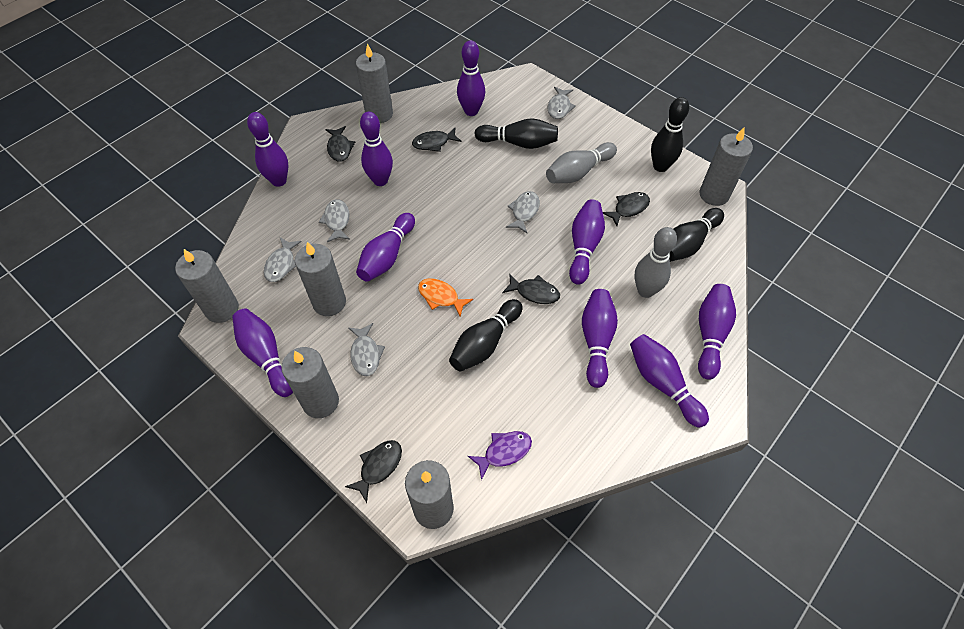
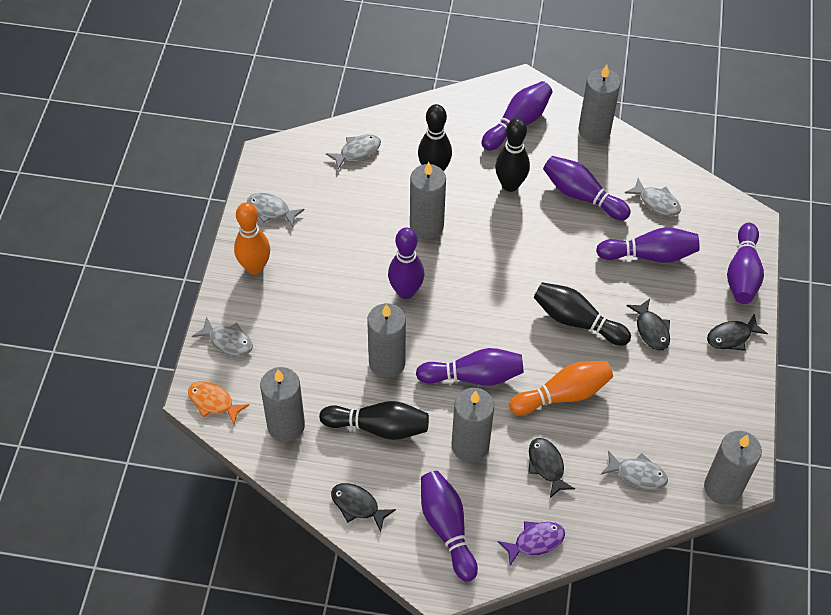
black fish: [325,126,355,162] [345,440,402,503] [412,128,462,152] [502,274,560,304] [603,192,650,226] = 5 -> [331,483,396,532] [528,438,575,498] [626,299,670,350] [707,313,768,351] = 4
grey bowling pin: [546,142,617,183] [634,227,677,298] = 2 -> none = 0
orange bowling pin: none = 0 -> [234,202,270,275] [509,361,613,415] = 2
purple bowling pin: [232,309,293,397] [247,112,288,187] [356,213,415,282] [360,112,393,186] [457,40,485,116] [569,199,605,285] [582,289,618,388] [630,334,709,428] [698,284,736,380] = 9 -> [388,227,424,299] [416,348,524,386] [421,471,478,582] [481,81,552,151] [543,156,631,220] [596,227,700,263] [727,223,764,304] = 7

